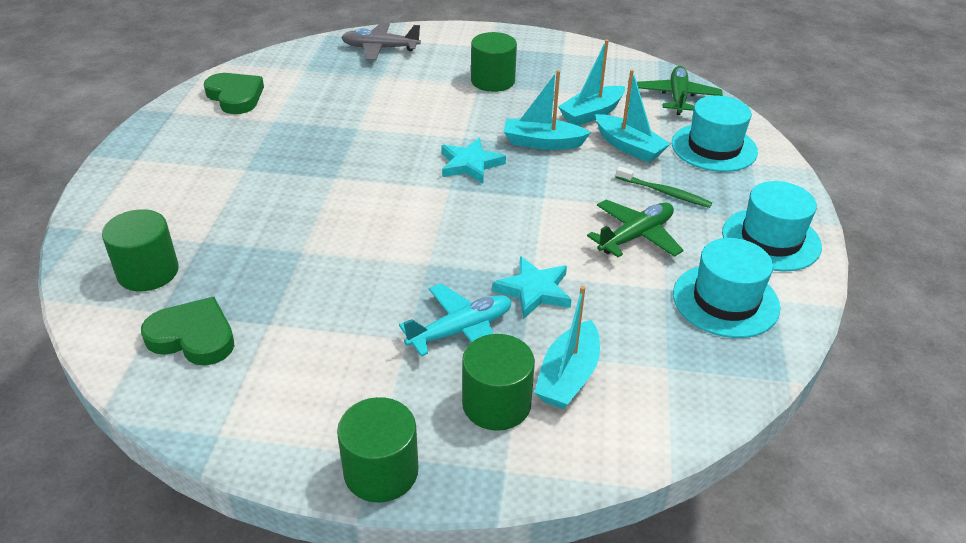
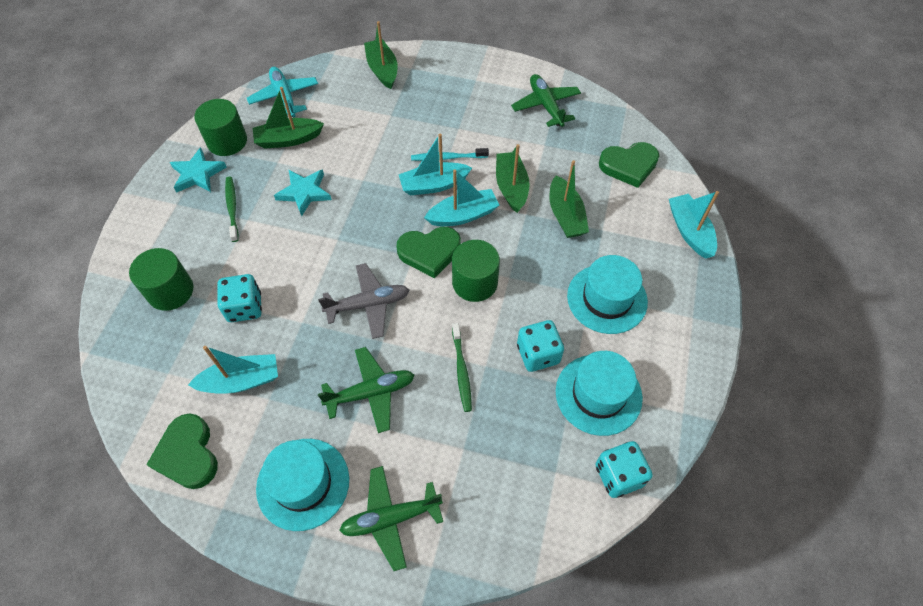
green boat: none = 0 -> [253,87,324,149] [364,21,398,89] [496,144,530,213] [549,160,589,238] = 4
green cylinder: [102,209,179,291] [337,397,419,502] [462,334,535,431] [471,32,517,92] = 4 -> [129,248,193,311] [194,99,247,156] [452,240,500,302] = 3
green heart: [141,297,234,365] [204,73,264,114] = 2 -> [146,413,218,489] [397,227,461,278] [599,142,659,188] = 3
green plane: [587,200,684,257] [637,66,723,115] = 2 -> [318,347,414,433] [339,466,443,571] [511,74,581,127] = 3
green toothbrush: [616,166,712,208] = 1 -> [225,177,239,242] [452,323,472,412] = 2
turquoise dice: none = 0 -> [217,274,262,322] [517,320,564,372] [595,441,653,498] = 3
turquoise toothbrush: none = 0 -> [411,148,489,161] = 1

